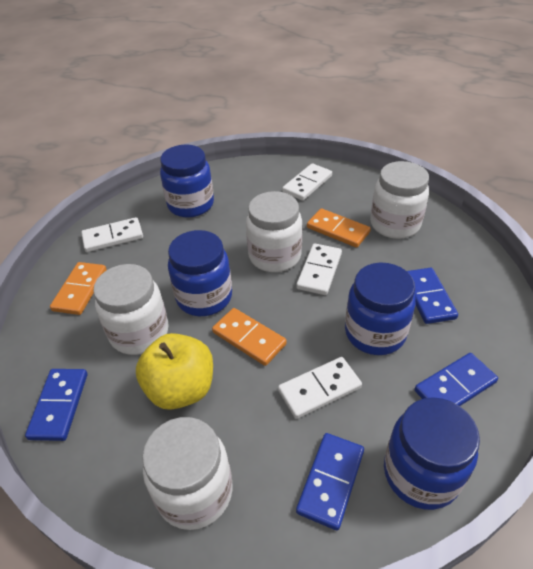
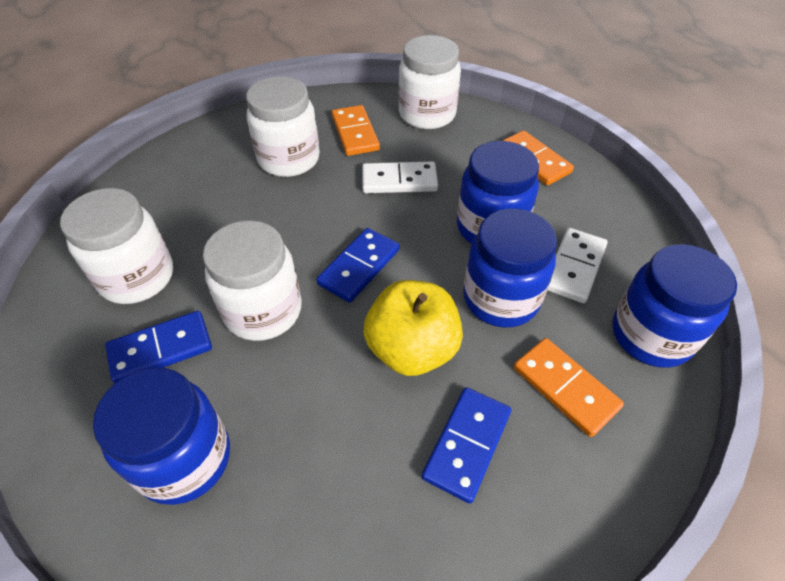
blue domino: [25,369,87,441] [296,433,364,530] [407,268,458,324] [414,353,498,406] = 4 -> [105,311,212,383] [316,228,399,303] [422,387,511,503] = 3
white domino: [81,217,143,252] [278,357,362,419] [282,163,332,201] [296,243,342,295] = 4 -> [362,161,438,193] [547,228,607,303] = 2

